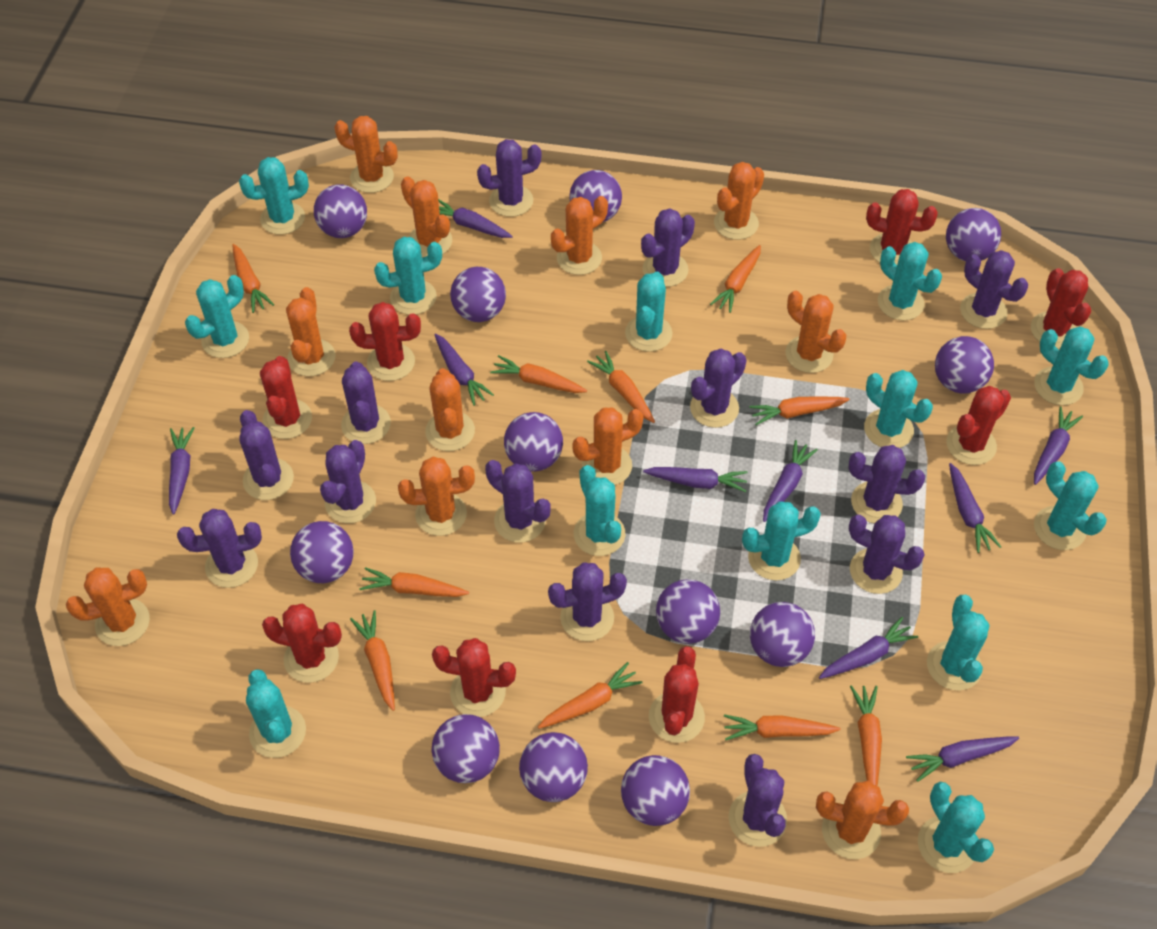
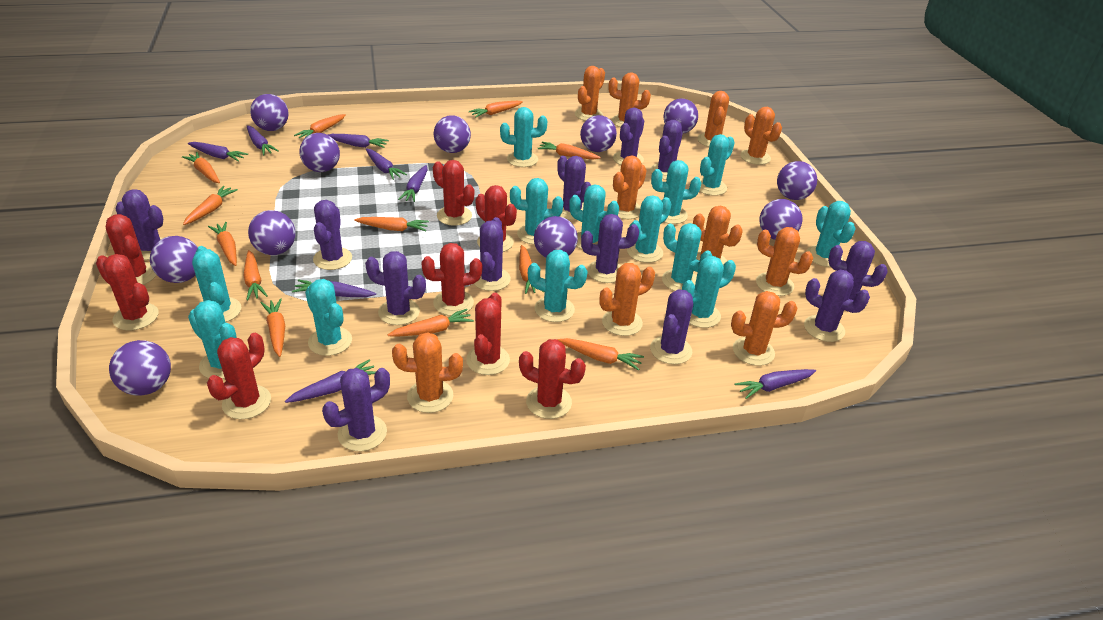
orange cactus: [66,567,150,646] [286,287,336,376] [334,116,398,193] [398,457,475,536] [401,177,452,257] [425,368,475,451] [551,196,608,275] [572,407,644,485] [714,162,764,240] [786,291,846,373] [816,781,909,859] = 11 -> [392,332,463,413] [575,66,605,121] [599,263,655,336] [608,72,651,127] [613,155,647,219] [693,206,742,265] [697,91,729,147] [731,291,798,366] [740,107,782,165] [756,227,813,296] = 10
orange carrot: [233,244,274,313] [350,610,395,711] [359,567,469,597] [490,355,587,393] [538,662,643,729] [587,351,655,423] [710,245,761,313] [724,714,841,740] [749,396,849,425] [850,685,882,786] = 10 -> [182,152,220,183] [183,186,238,225] [208,222,237,266] [243,250,267,300] [261,298,285,357] [294,114,345,138] [354,217,429,231] [388,309,474,337] [469,101,523,118] [519,245,544,294] [538,142,601,160] [558,338,644,370] = 12
purple ball: [290,521,353,583] [314,184,367,238] [432,714,500,783] [450,267,506,322] [504,412,563,472] [519,732,588,802] [569,170,622,222] [621,755,690,826] [656,579,720,644] [750,602,815,667] [935,336,994,394] [946,208,1001,261] = 12 -> [109,340,171,395] [150,236,198,283] [248,210,296,255] [250,94,289,131] [299,133,340,172] [434,115,471,153] [534,216,578,258] [580,115,617,152] [664,99,698,134] [759,199,803,240] [777,161,817,200] = 11
purple cactus: [177,509,262,588] [239,410,294,500] [320,440,376,524] [341,361,391,444] [477,139,541,217] [485,460,551,543] [548,562,627,641] [641,209,695,287] [690,349,746,428] [729,754,787,847] [848,445,925,524] [849,515,925,594] [960,250,1028,329] = 13 -> [115,189,163,260] [313,200,352,270] [322,368,390,451] [365,251,426,325] [474,217,511,291] [557,156,591,220] [581,214,639,283] [613,107,644,165] [650,120,683,180] [650,289,693,364] [804,270,870,342] [828,241,888,300] = 12
purple carrot: [169,427,195,515] [434,333,494,406] [438,199,513,238] [643,467,748,492] [763,440,818,522] [819,617,918,679] [906,736,1019,782] [949,463,1001,553] [1034,406,1083,485] = 9 -> [188,142,248,162] [247,125,278,155] [285,360,376,403] [292,280,376,297] [328,134,389,148] [366,148,407,180] [398,165,428,202] [735,369,816,399] = 8

